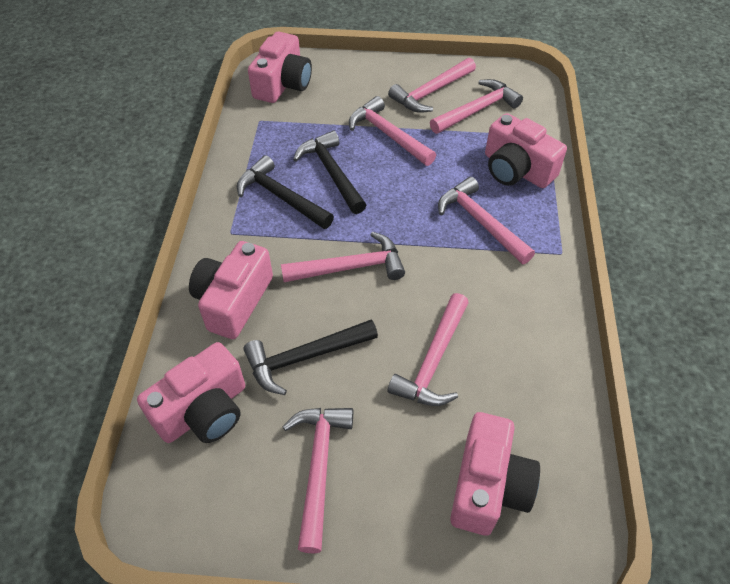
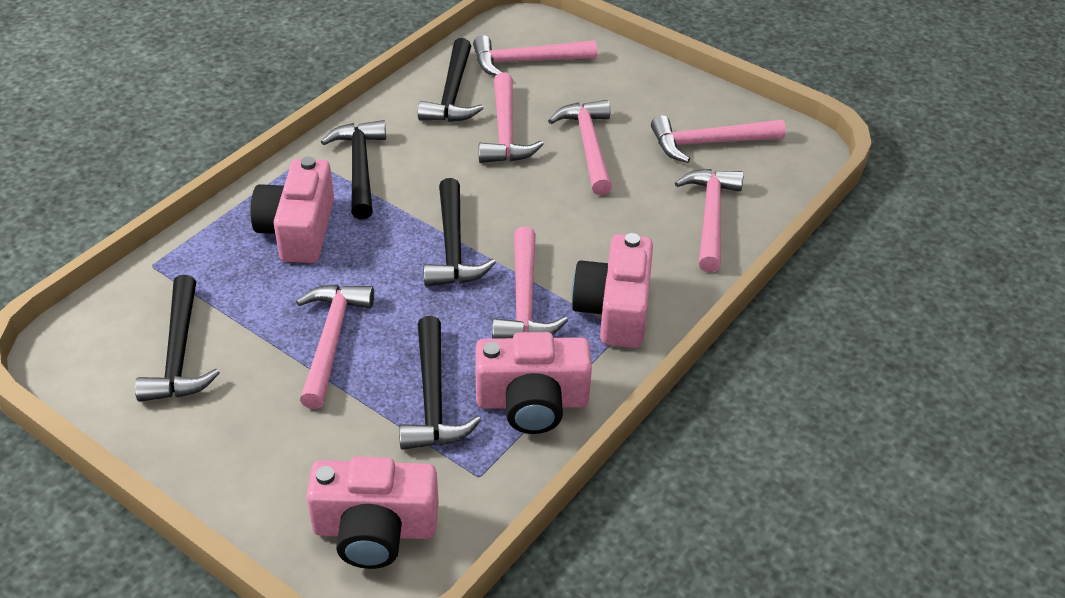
black hammer: [237,155,334,229] [243,320,378,395] [293,131,366,214] = 3 -> [135,275,220,402] [321,120,386,219] [399,316,481,450] [418,38,484,122] [423,178,496,287] = 5
pink camera: [137,342,245,443] [189,241,273,339] [248,32,312,103] [450,412,540,536] [485,113,567,188] = 5 -> [250,156,334,263] [306,457,439,569] [475,332,592,434] [571,233,653,348] = 4

